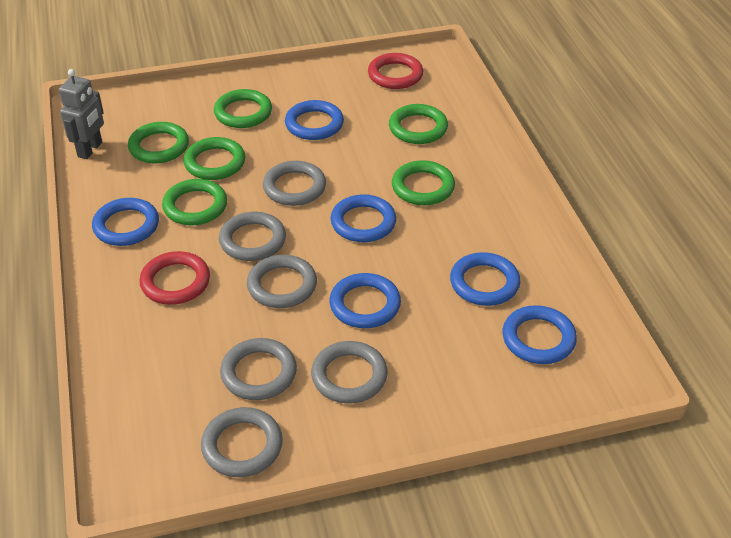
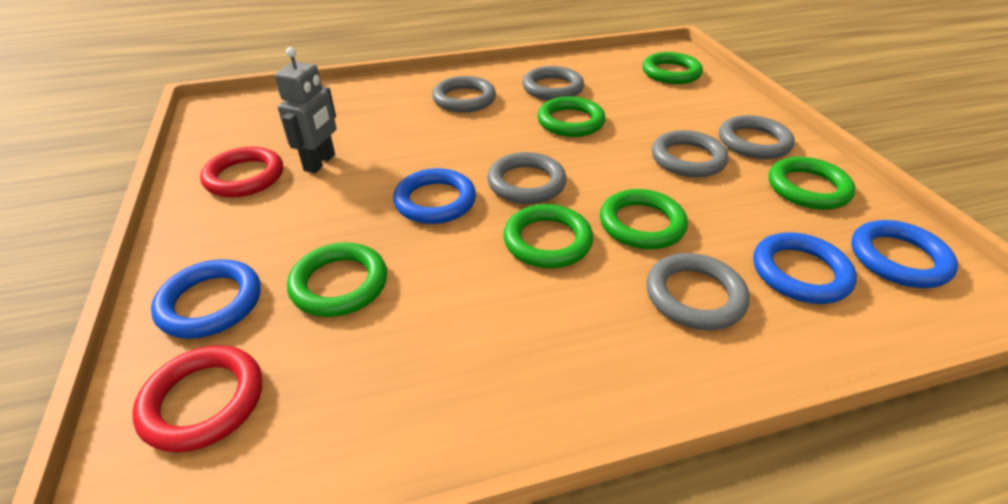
blue ring: [92,198,159,246] [285,100,344,140] [330,273,401,328] [331,194,396,242] [450,252,520,306] [503,305,577,364] = 6 -> [151,259,261,339] [393,168,476,224] [753,232,857,304] [851,220,958,288] = 4

